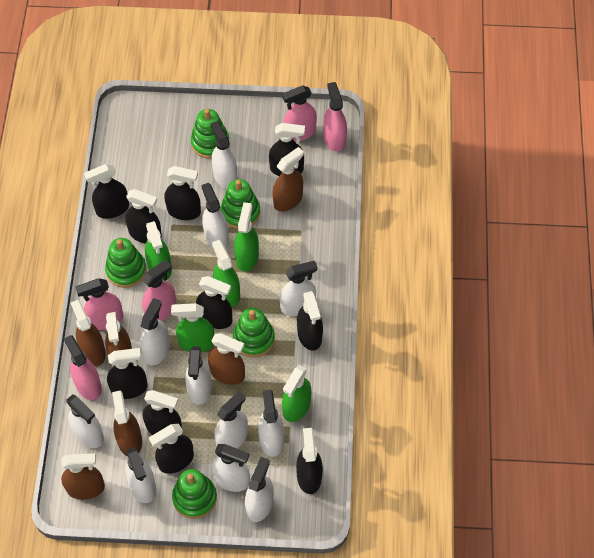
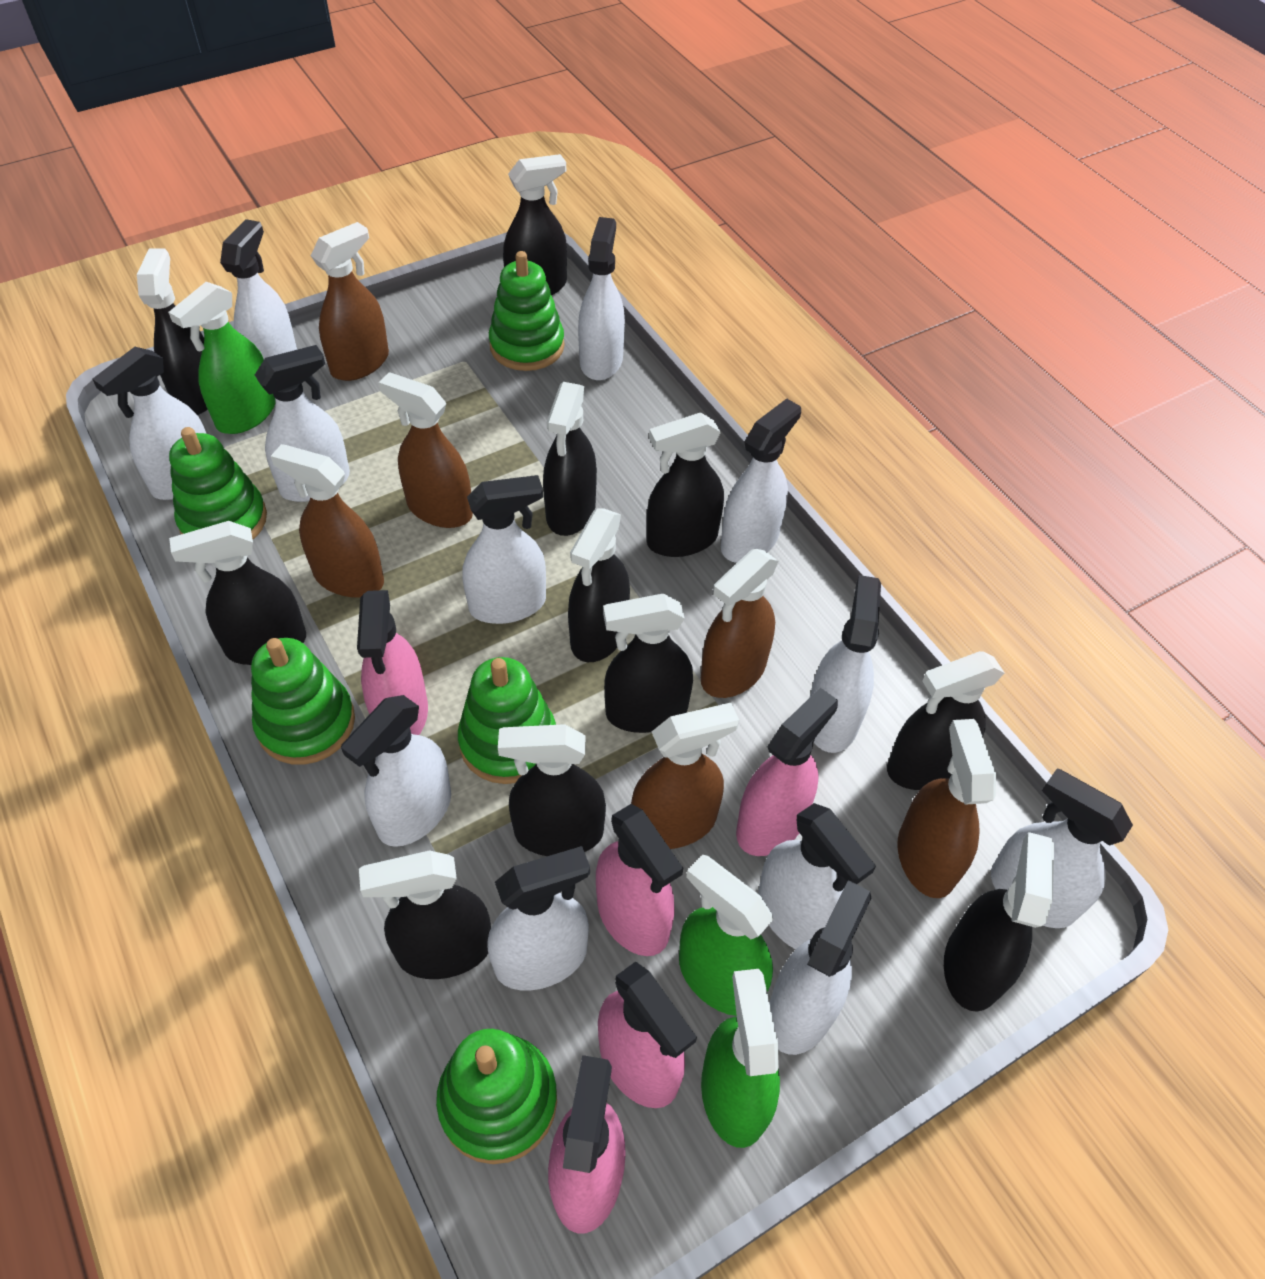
black spray bottle: [84,164,129,219] [107,348,148,399] [125,189,162,243] [143,390,182,435] [149,424,194,474] [164,166,201,220] [196,276,232,329] [269,123,305,176] [296,428,323,494] [297,291,323,351] = 10 -> [137,248,207,415] [169,521,306,665] [359,850,491,979] [498,724,606,856] [503,154,567,295] [543,382,597,536] [568,508,630,662] [603,594,693,733] [647,412,724,557] [887,651,1005,790] [944,832,1054,1012] = 11
green spray bottle: [145,221,172,281] [171,303,215,352] [212,240,240,307] [234,202,259,271] [282,365,312,422] = 5 -> [168,282,276,434] [679,855,773,1016] [701,969,780,1148] = 3
white spray bottle: [66,394,104,448] [126,447,156,503] [140,298,170,366] [185,346,212,405] [201,183,229,249] [211,121,237,189] [211,444,250,492] [214,391,248,448] [245,457,274,522] [258,390,284,457] [280,261,318,316] = 11 -> [92,347,206,500] [220,219,297,359] [255,345,350,502] [341,695,451,847] [462,475,546,624] [487,846,590,991] [578,217,625,380] [721,399,801,563] [758,803,876,949] [769,880,871,1055] [810,575,881,753] [991,768,1133,928] = 12

